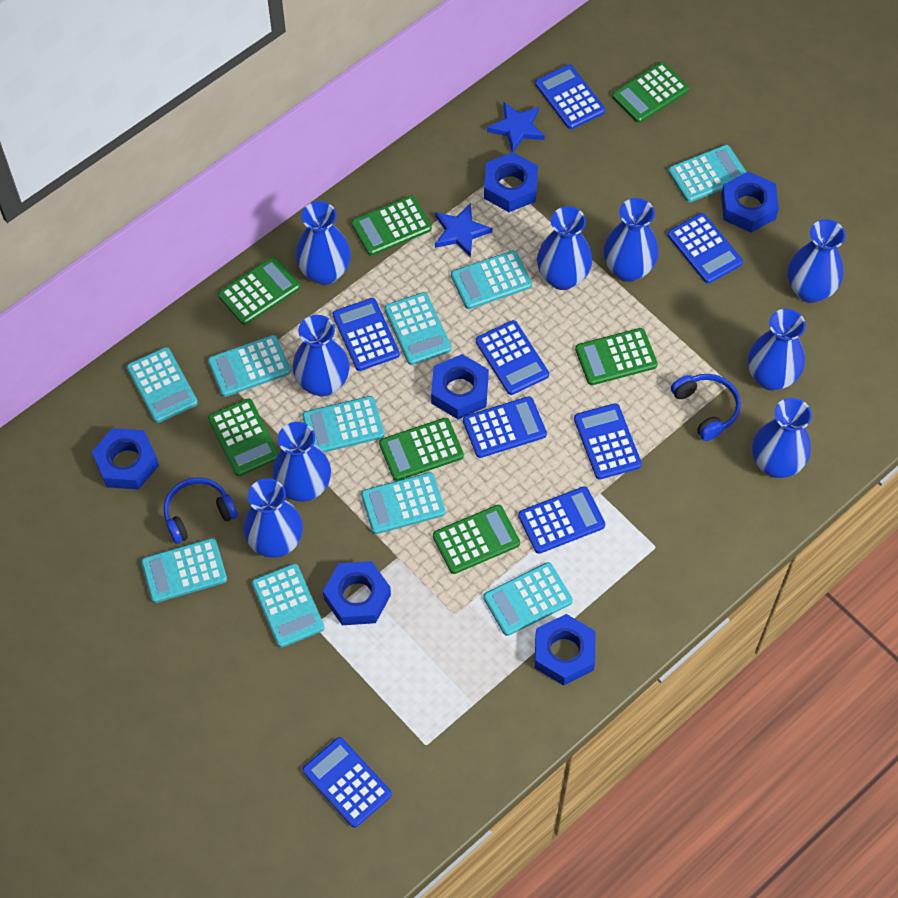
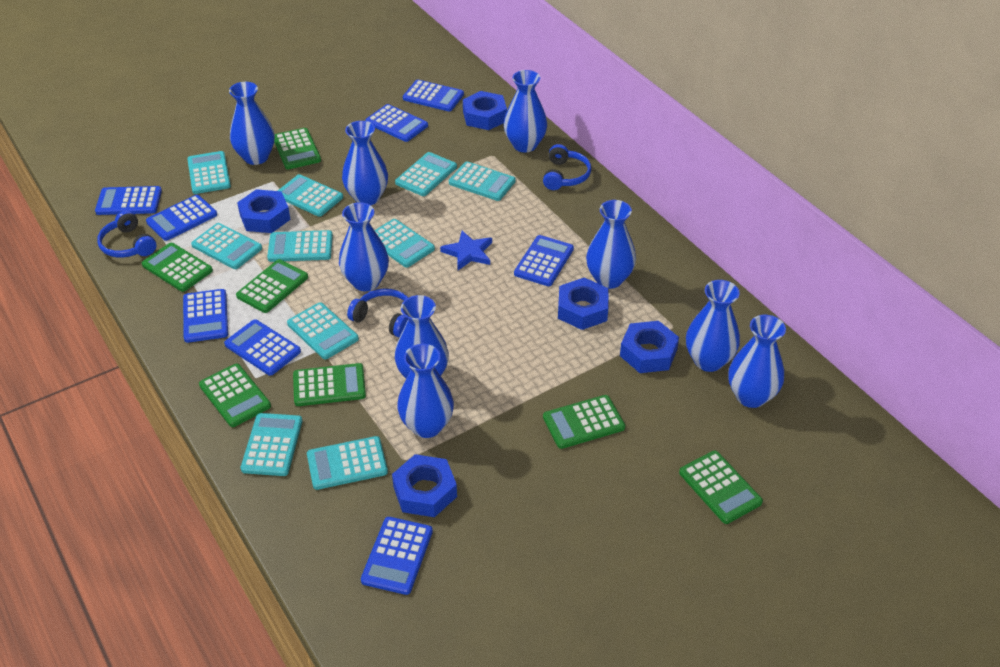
blue headphones: [164,477,238,544] [671,374,741,441] = 2 -> [97,210,156,258] [347,288,408,337] [543,144,591,190] = 3
blue nut: [92,428,159,490] [323,561,391,625] [431,354,489,419] [484,152,538,212] [535,614,596,686] [721,171,779,232] = 6 -> [237,189,291,233] [392,454,457,517] [463,91,507,130] [558,278,609,330] [620,321,679,373] = 5
blue star: [435,203,493,258] [487,102,545,152] = 2 -> [440,231,492,270] = 1

